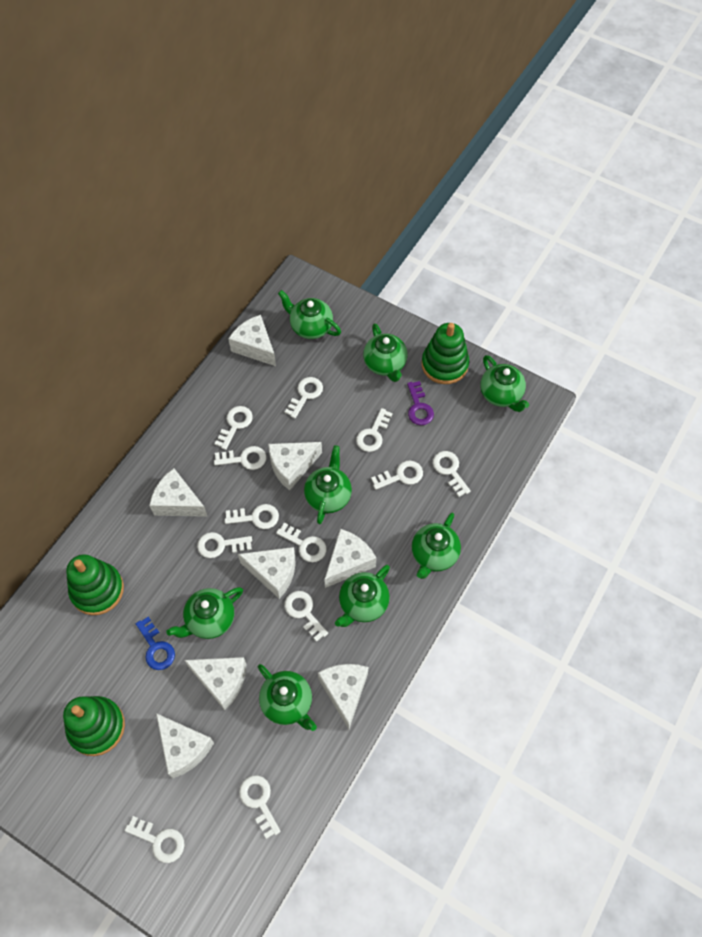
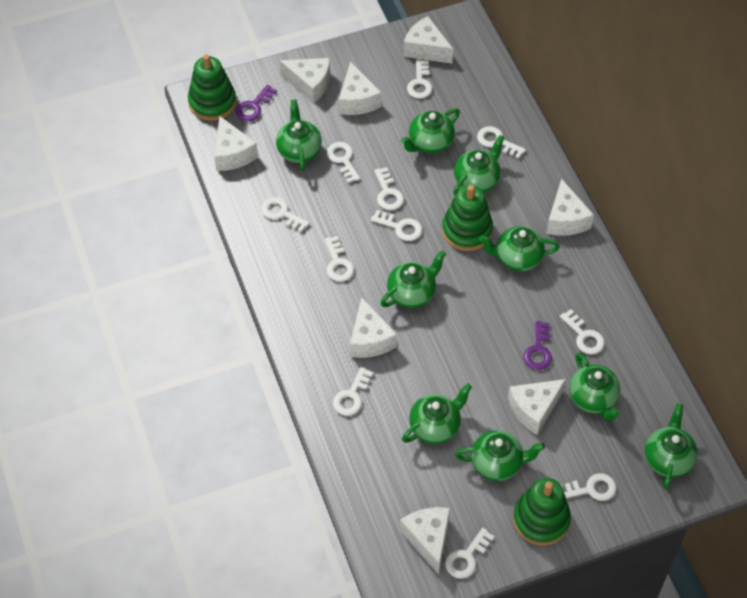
blue key: [136,616,175,670] = 1 -> none = 0
green teapot: [166,587,243,639] [258,664,317,731] [278,290,341,339] [304,445,352,524] [335,565,390,627] [363,323,408,382] [412,513,461,579] [480,355,529,412] = 8 -> [276,99,322,171] [380,251,446,308] [401,108,460,153] [402,384,472,444] [453,135,505,195] [455,430,545,481] [479,226,560,271] [569,353,621,421] [645,403,697,489] = 9
purple key: [407,381,434,425] = 1 -> [236,85,277,121] [524,321,552,370] = 2
white key: [125,816,184,863] [197,532,252,558] [214,446,267,470] [215,406,253,450] [225,504,279,529] [239,775,281,839] [276,523,326,562] [285,377,323,418] [285,591,328,642] [356,408,393,452] [371,461,423,490] [433,451,471,497] = 12 -> [261,197,310,232] [324,236,354,282] [327,142,360,183] [333,367,373,416] [371,210,422,241] [374,167,404,210] [407,59,432,99] [445,528,495,579] [477,126,526,159] [560,309,605,354] [561,473,617,501] = 11

